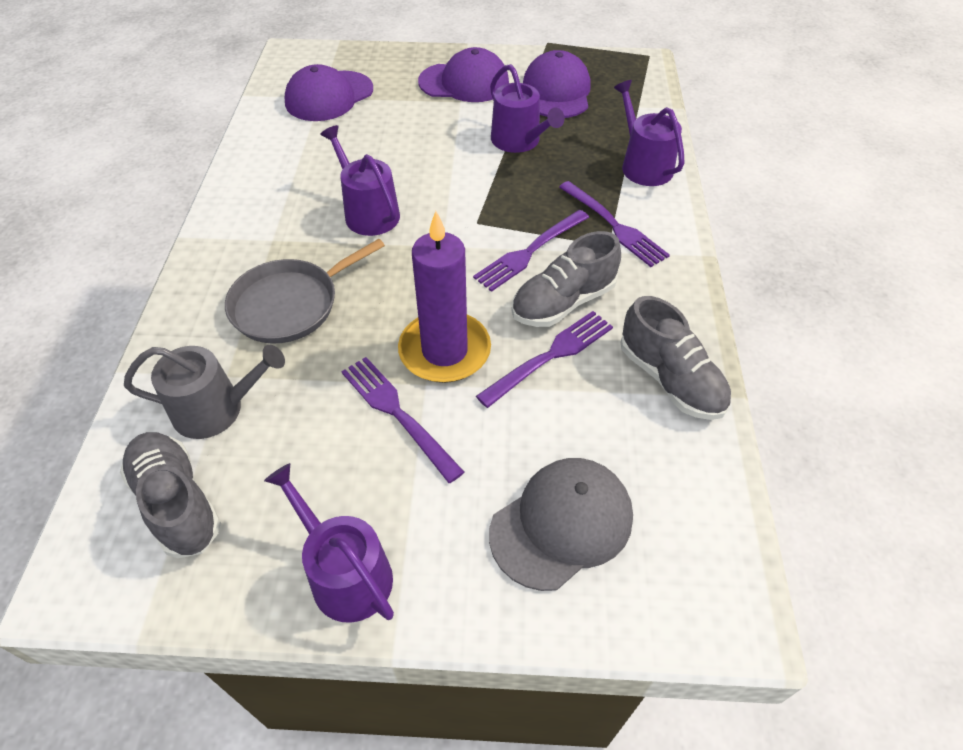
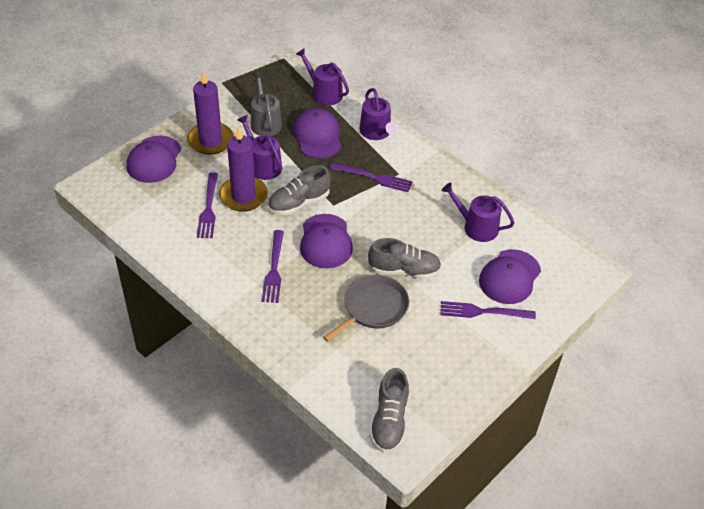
grey cap: [489,458,633,591] = 1 -> none = 0
purple candle: [398,211,491,383] = 1 -> [187,71,234,155] [219,126,268,211] = 2
purple cap: [284,64,373,121] [418,47,509,102] [523,50,591,118] = 3 -> [127,136,181,183] [293,108,341,158] [300,214,353,268] [479,249,541,304] = 4

